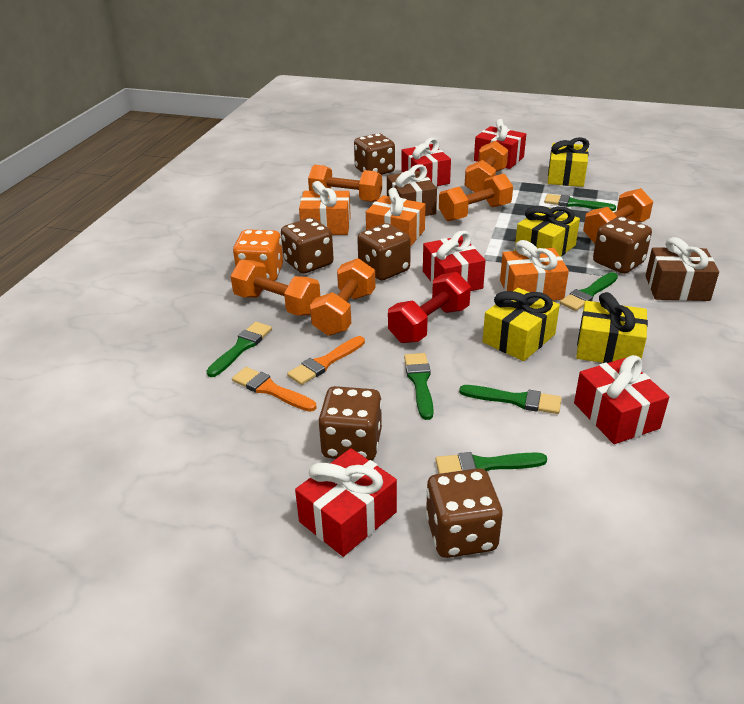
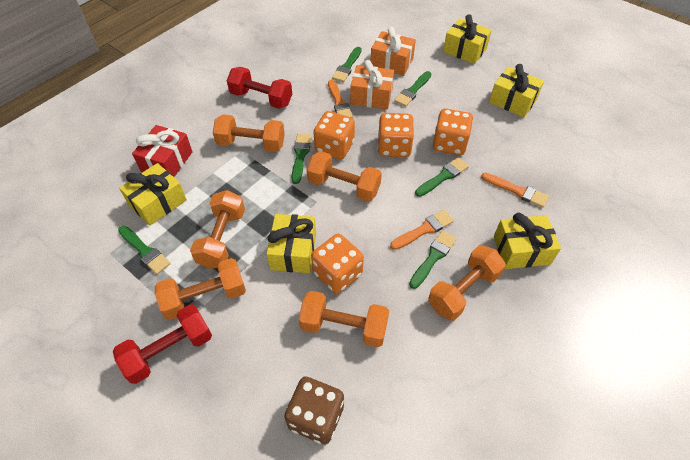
brown dice: [281,218,334,274] [318,386,382,460] [354,133,395,175] [357,223,411,281] [426,468,503,558] [593,216,652,274] = 6 -> [284,376,344,445] = 1
brown gift: [387,164,437,216] [646,237,719,301] = 2 -> none = 0
orange brush: [232,367,316,412] [287,336,365,385] = 2 -> [328,80,353,118] [390,210,454,250] [481,173,549,208] = 3
orange dice: [233,229,283,281] = 1 -> [311,234,364,294] [314,111,355,160] [378,113,414,157] [433,108,473,155] = 4
orange gift: [299,181,351,235] [366,188,426,246] [500,240,569,301] = 3 -> [350,60,394,109] [371,27,416,76] = 2
red dumbbell: [388,272,471,343] = 1 -> [113,304,212,384] [227,67,292,109] = 2
red gift: [295,448,397,557] [401,138,451,187] [423,231,486,291] [474,119,526,169] [574,355,669,444] = 5 -> [132,125,193,177] = 1
yellow gift: [483,288,560,361] [515,206,580,256] [548,137,589,187] [576,292,648,363] = 4 -> [119,163,187,226] [266,214,316,273] [443,14,492,64] [489,64,544,117] [494,213,561,269] = 5

